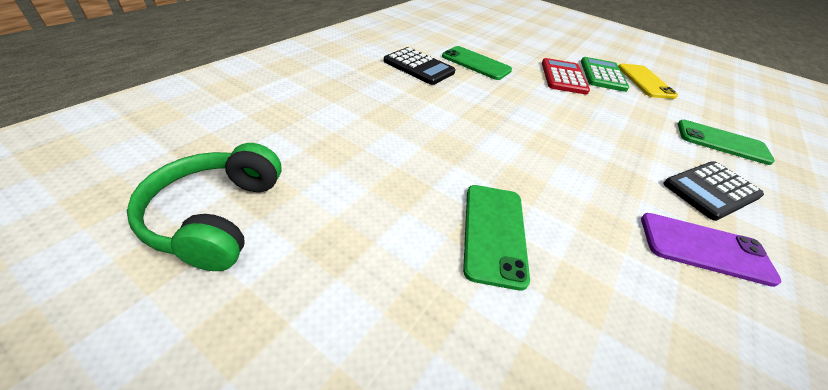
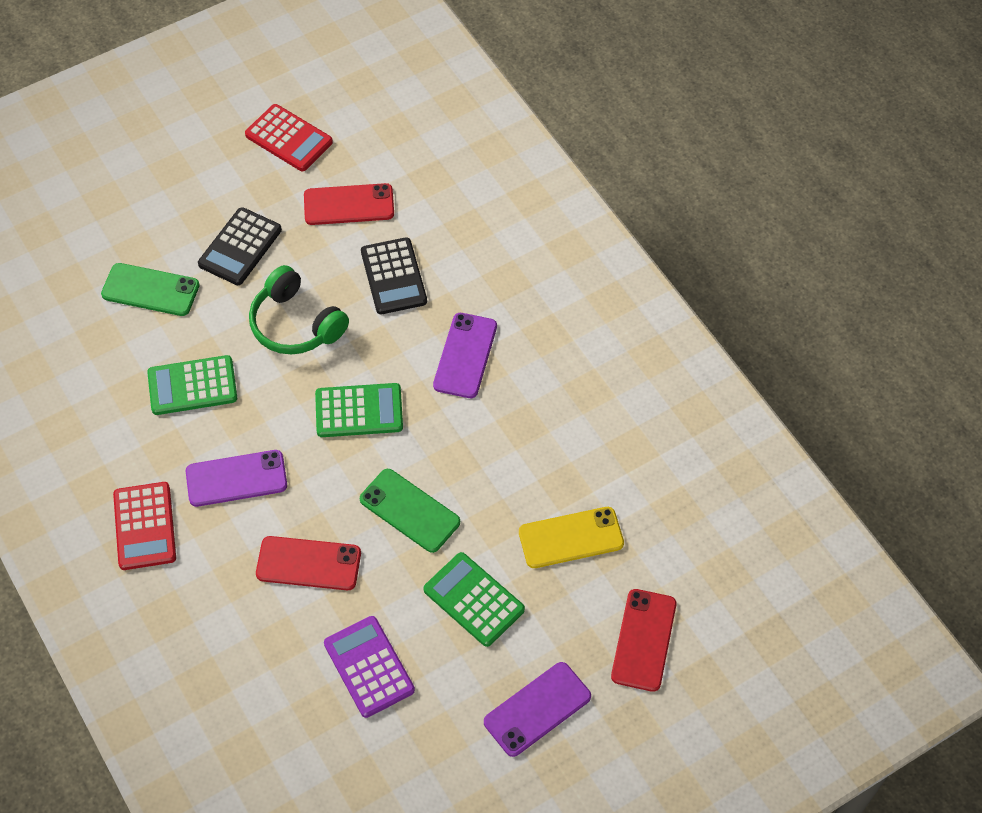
green calculator: [581,57,629,92] = 1 -> [147,355,237,415] [315,383,403,437] [424,552,525,647] = 3
green phone: [442,46,512,80] [463,185,530,291] [678,120,775,165] = 3 -> [101,263,200,316] [360,469,460,553] = 2
purple calculator: none = 0 -> [324,616,415,718] = 1
purple phone: [641,213,781,287] = 1 -> [186,450,287,507] [433,313,497,398] [484,662,591,757] = 3
red calculator: [542,58,590,95] = 1 -> [113,482,176,570] [245,104,333,171] = 2
red phone: none = 0 -> [256,536,361,590] [304,183,394,225] [611,589,676,692] = 3

